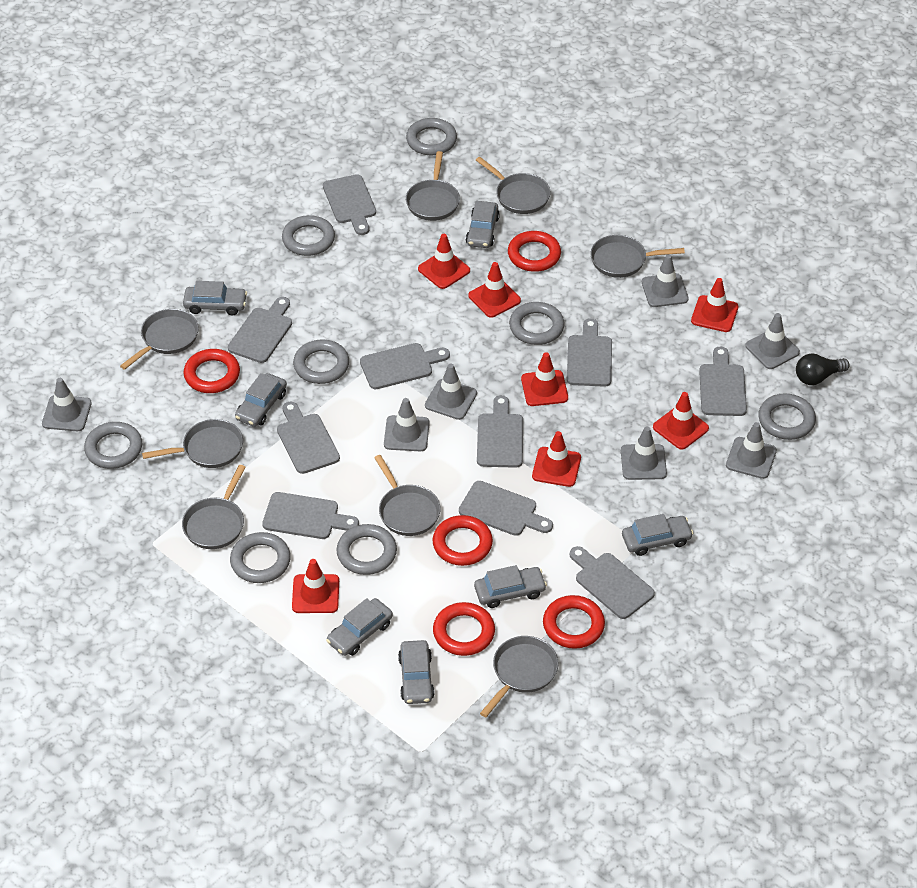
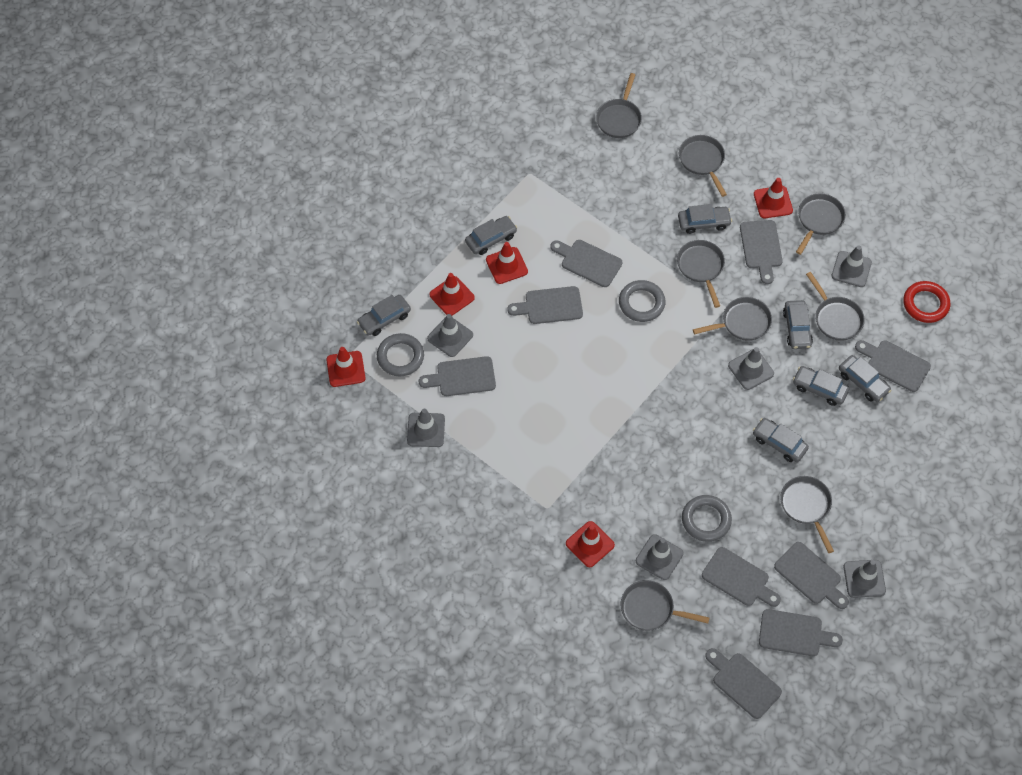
black light bulb: [796,354,850,385] = 1 -> none = 0
grey cutting board: [228,297,292,363] [262,492,359,539] [277,402,340,474] [323,174,376,235] [360,343,450,389] [459,481,553,536] [477,395,523,468] [567,318,612,387] [570,546,655,619] [699,347,747,416] = 10 -> [419,356,496,396] [507,286,583,324] [550,240,622,287] [702,547,781,607] [705,648,782,719] [740,220,783,284] [759,609,843,656] [774,542,849,609] [855,340,931,392] = 9
grey ring: [84,422,142,469] [230,532,291,583] [282,215,335,256] [293,339,349,384] [337,524,397,575] [406,118,457,155] [509,302,564,345] [758,394,816,440] = 8 -> [377,333,424,376] [619,280,665,322] [682,495,732,542] = 3
grey traffic cone: [42,378,92,431] [384,398,430,451] [425,364,477,420] [621,426,667,480] [642,254,689,307] [726,422,777,479] [745,313,800,369] = 7 -> [407,409,445,447] [427,314,473,357] [636,534,684,580] [728,347,774,390] [832,245,872,287] [843,560,886,598] = 6
red ring: [184,349,240,393] [432,515,493,566] [433,602,495,656] [508,231,561,272] [543,595,605,649] = 5 -> [903,281,950,323] = 1
red traffic cone: [292,559,339,613] [418,234,470,289] [468,262,521,318] [521,352,568,406] [532,431,581,487] [653,392,709,450] [691,278,739,332] = 7 -> [326,347,365,387] [429,273,475,315] [486,242,528,284] [566,521,615,567] [754,178,793,218] = 5

